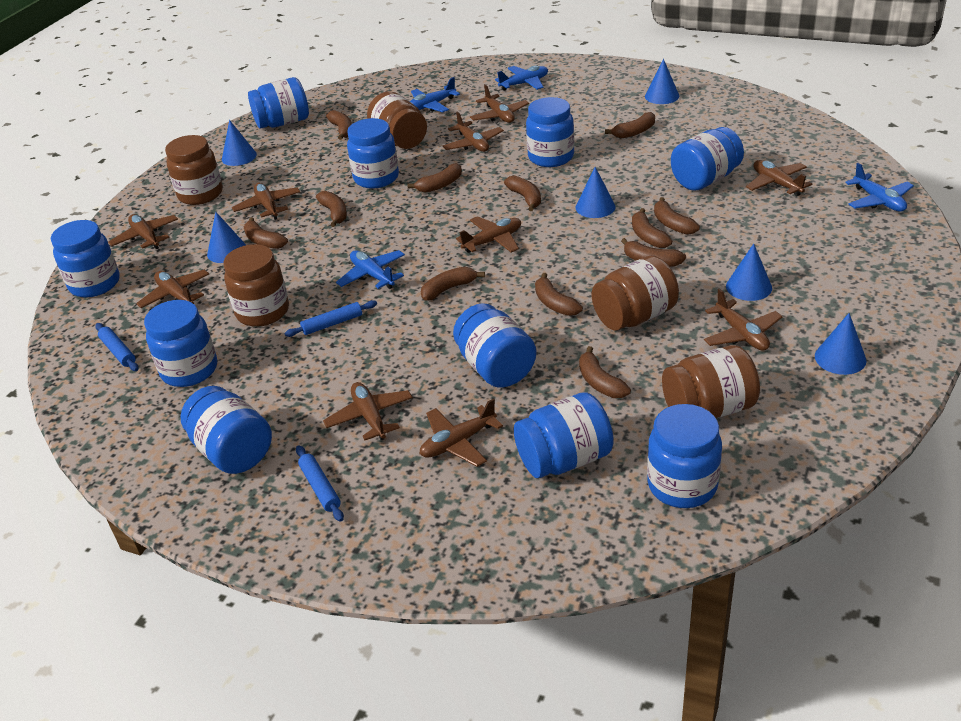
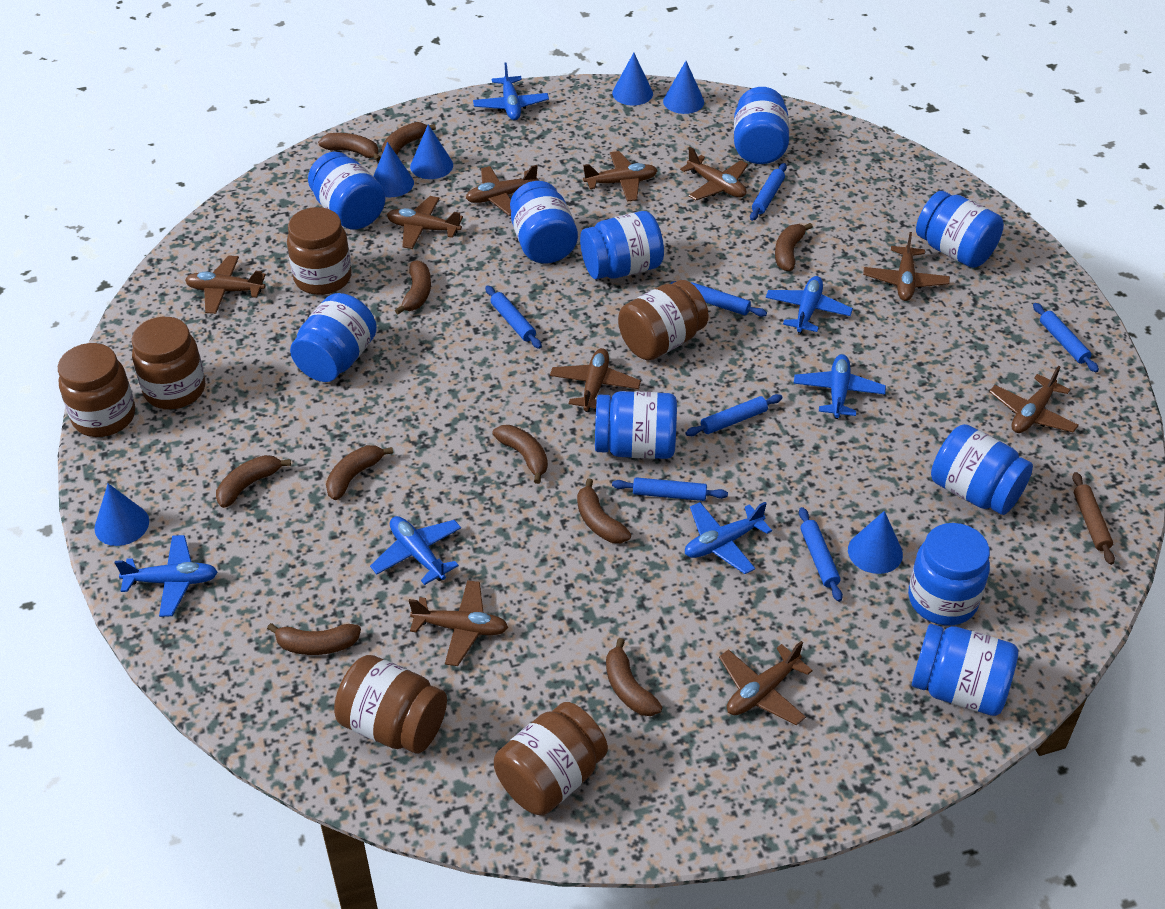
blue plane: [336,250,405,289] [410,77,460,112] [495,66,548,91] [845,163,914,212] = 4 -> [115,535,218,617] [370,516,461,585] [473,63,549,120] [685,502,772,574] [766,276,853,334] [794,354,886,419] = 6
blue rolling pin: [95,323,139,371] [284,300,377,337] [296,445,344,522] = 3 -> [485,286,542,349] [612,477,728,501] [670,281,767,317] [685,394,782,436] [750,163,787,221] [799,507,843,602] [1033,303,1099,372] = 7
brown banana: [244,217,288,249] [316,191,347,227] [326,110,352,140] [407,163,462,193] [421,267,485,301] [504,176,541,211] [535,273,583,316] [579,346,631,398] [605,112,655,138] [621,238,686,267] [632,208,672,248] [654,197,700,235] = 12 -> [216,455,291,508] [267,623,361,655] [318,133,381,162] [326,445,393,500] [382,122,436,155] [395,260,431,314] [492,425,548,484] [577,478,631,543] [606,638,662,716] [775,223,813,271] = 10
brown jar: [165,135,223,205] [223,244,289,327] [367,91,427,149] [592,256,679,331] [662,345,760,418] = 5 -> [58,343,135,437] [132,317,205,409] [287,207,352,295] [334,655,447,754] [494,702,608,815] [618,280,709,360] = 6
brown rolling pin: none = 0 -> [1072,472,1115,565] = 1

